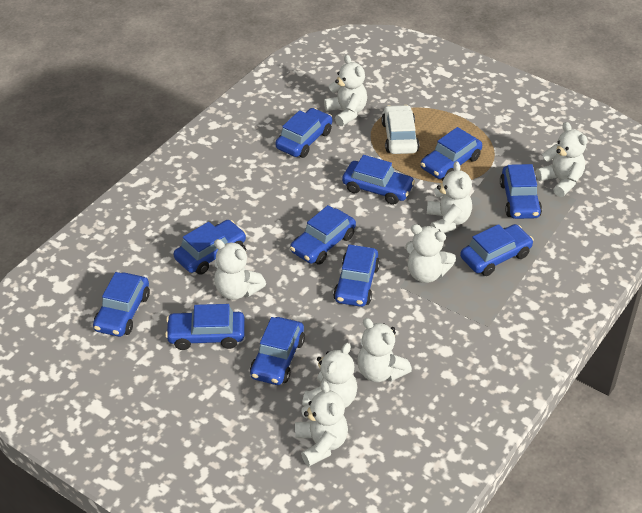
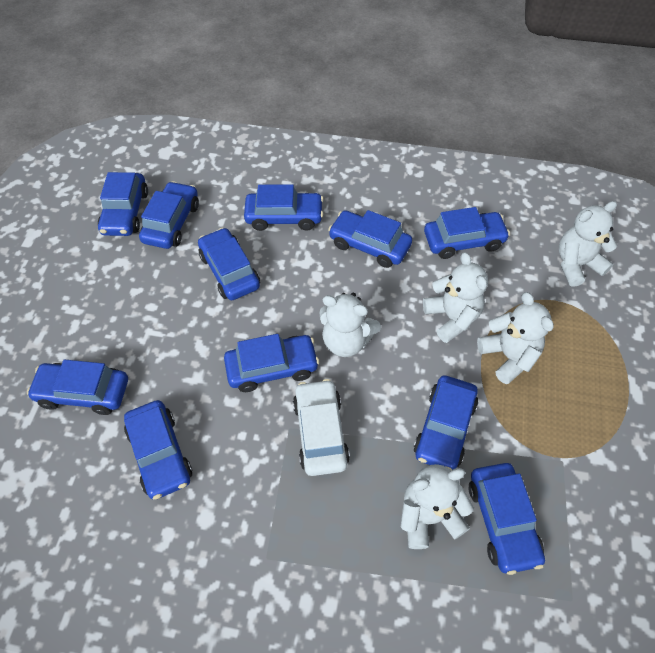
white teddy bear: [214,239,266,300] [295,381,348,466] [302,343,357,408] [324,55,367,126] [357,318,412,382] [405,224,456,283] [427,161,472,233] [536,122,588,197] = 8 -> [319,293,381,357] [401,464,474,549] [423,252,488,343] [477,292,554,384] [559,201,617,287] = 5

